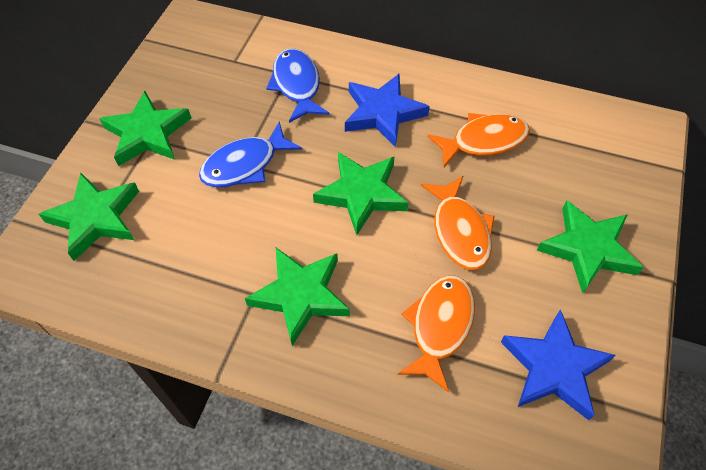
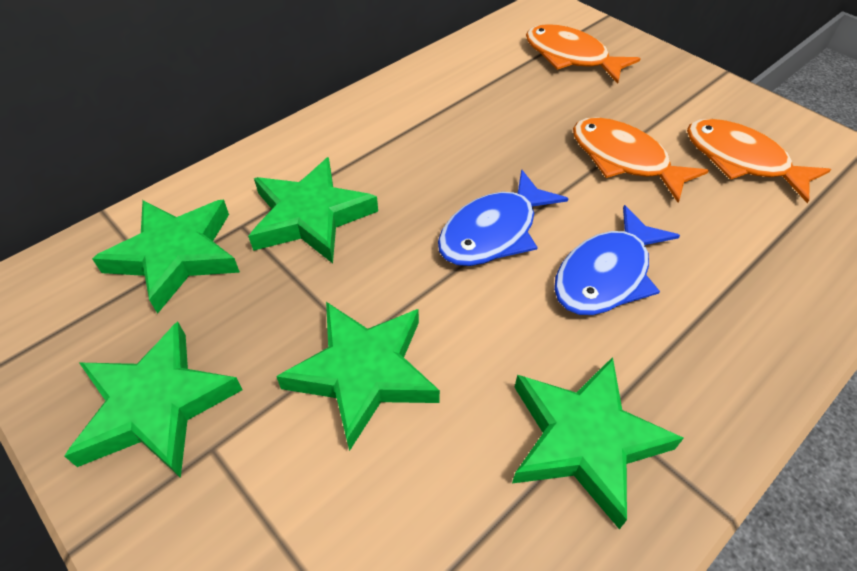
blue star: [345,74,430,147] [501,309,616,420] = 2 -> none = 0

